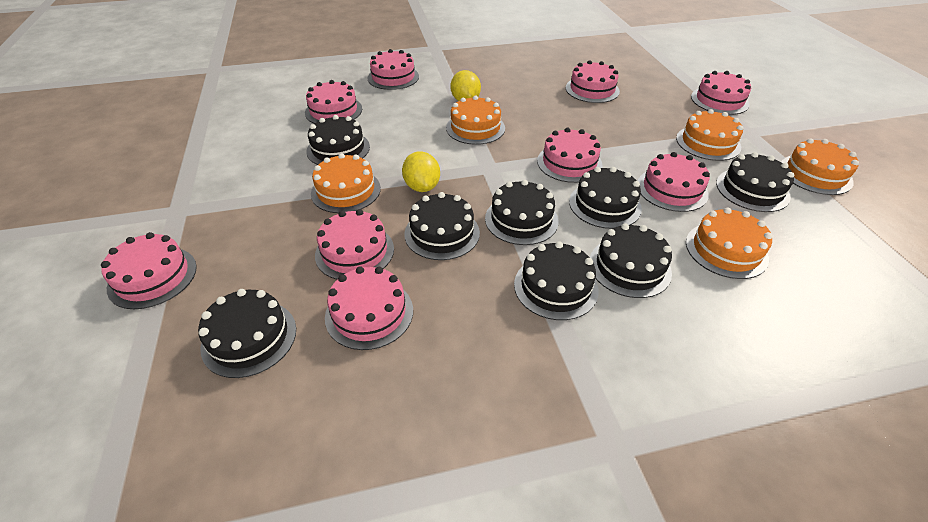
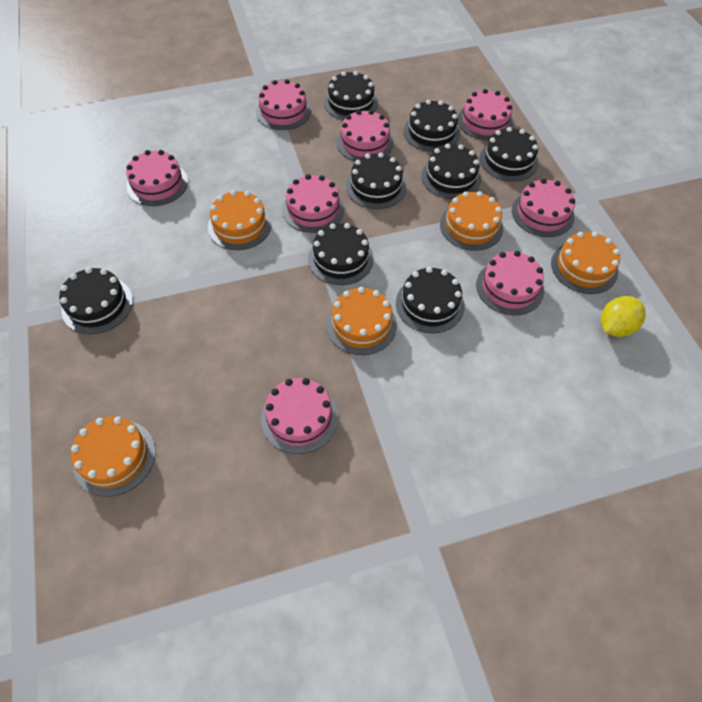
pink cake: [101,232,197,309] [305,80,362,124] [315,209,394,280] [325,266,413,350] [367,49,419,90] [537,128,603,183] [566,60,620,103] [638,152,710,212] [691,71,751,115] = 9 -> [126,150,188,206] [256,79,311,130] [261,378,338,454] [282,174,344,233] [336,110,394,161] [458,89,513,140] [476,251,544,315] [512,178,575,237] = 8
yellow lemon: [402,151,440,192] [450,70,481,101] = 2 -> [601,296,646,337] = 1

